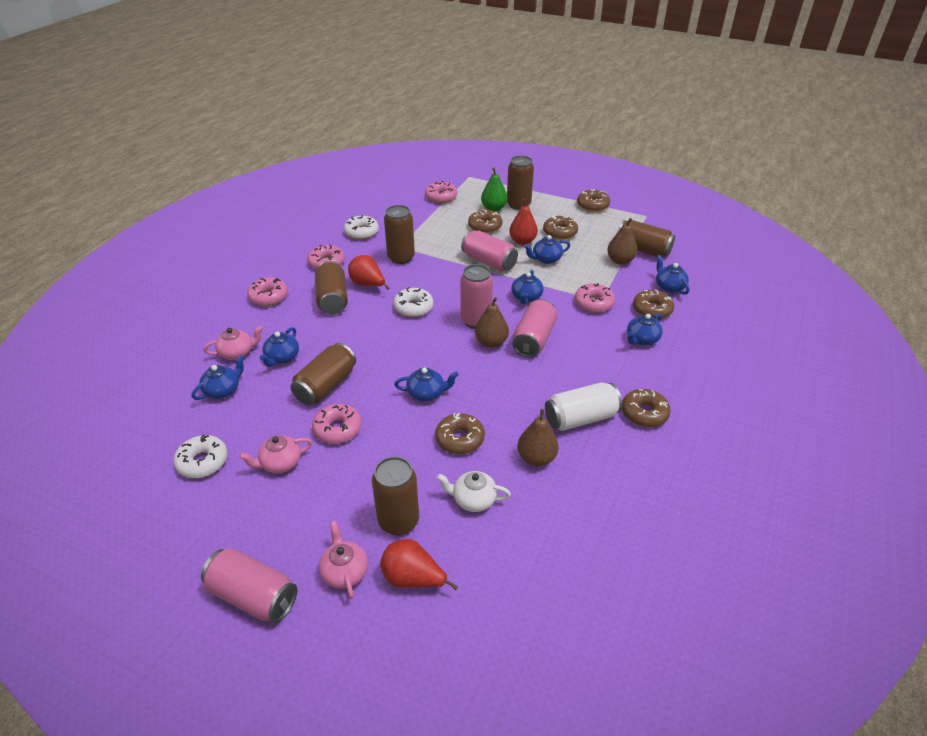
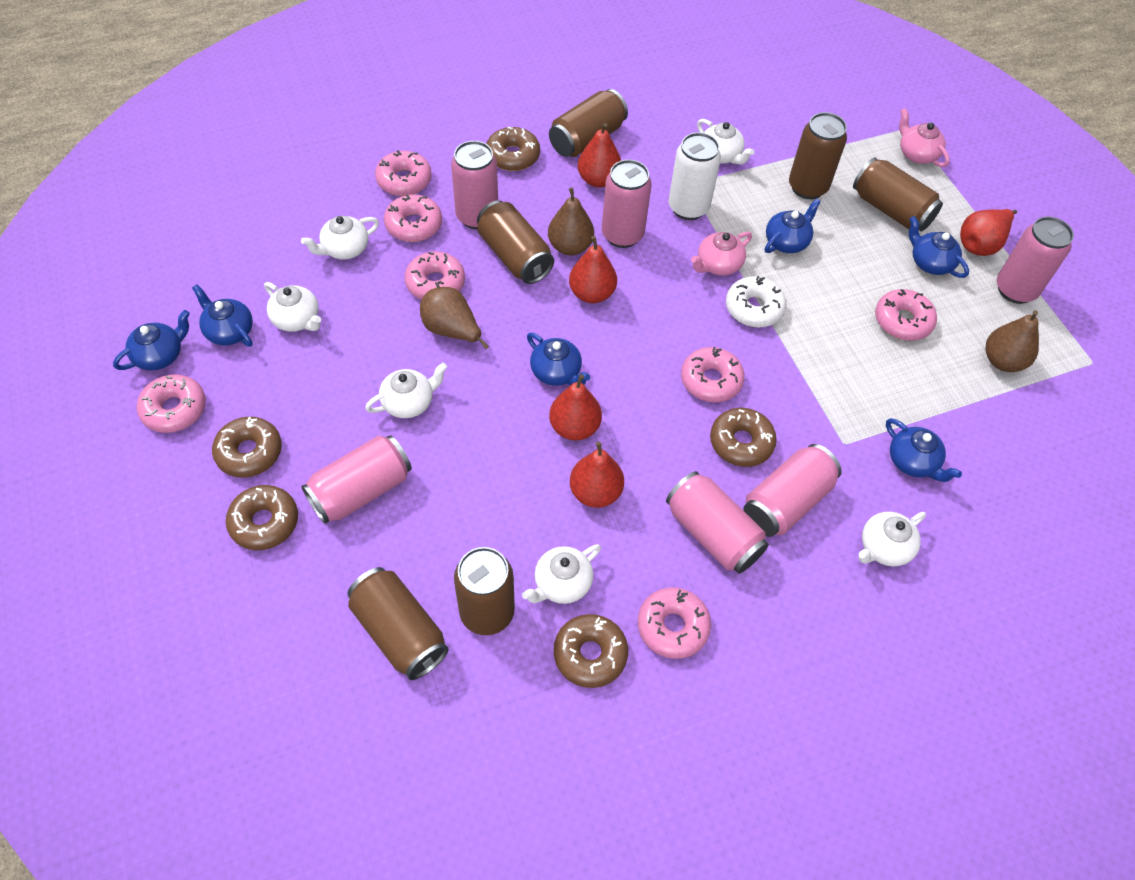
blue teapot: [192,355,245,400] [260,327,299,367] [394,367,459,401] [511,270,544,304] [524,235,570,264] [627,314,663,345] [656,255,689,295] = 7 -> [113,310,190,370] [192,284,253,346] [527,333,590,386] [765,199,821,253] [886,418,962,482] [909,216,969,278] = 6
brown donut: [435,413,485,454] [468,209,502,234] [543,215,578,240] [577,189,610,212] [622,389,671,427] [633,290,674,319] = 6 -> [212,417,282,478] [226,485,298,550] [486,127,540,171] [554,614,628,688] [710,408,777,467] = 5
green pear: [481,168,508,211] = 1 -> none = 0
pink can: [201,548,297,623] [460,264,493,329] [461,230,518,271] [512,299,558,357] = 4 -> [301,435,412,524] [451,141,498,229] [602,159,652,248] [666,471,769,574] [743,444,842,537] [997,217,1074,304] = 6
pink donut: [247,277,288,306] [307,244,345,270] [312,404,362,444] [425,181,457,203] [575,283,615,313] = 5 -> [137,374,206,433] [375,150,432,196] [384,194,442,242] [405,251,465,300] [638,588,711,659] [681,347,745,402] [875,289,937,341] = 7
pink teapot: [204,326,263,360] [239,435,312,473] [319,521,368,599] = 3 -> [691,232,752,276] [899,108,950,167] = 2
red pear: [348,255,389,290] [380,539,458,590] [509,199,538,245] = 3 -> [549,374,602,440] [569,236,617,303] [570,442,624,508] [578,123,621,188] [960,209,1017,256] = 5
white donut: [173,434,227,478] [344,215,379,240] [393,287,434,317] = 3 -> [726,276,787,328] = 1
white teapot: [437,471,511,512] = 1 -> [264,282,321,332] [301,216,379,259] [365,363,447,418] [522,544,601,604] [697,119,754,164] [858,512,926,566] = 6

